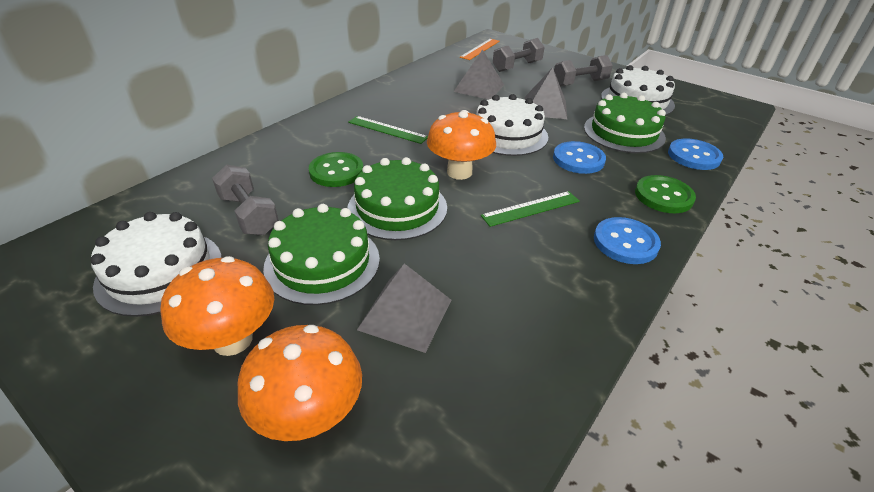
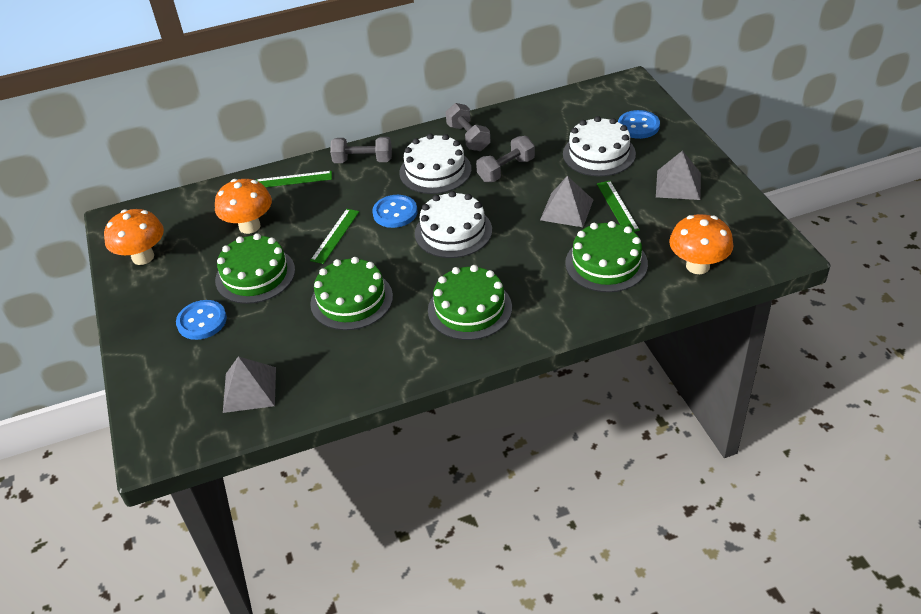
green button: [309,152,363,187] [635,175,696,213] = 2 -> none = 0
green cake: [263,204,380,305] [348,157,447,240] [584,93,666,153] = 3 -> [215,233,295,304] [310,257,393,330] [428,265,512,340] [565,221,648,292] = 4
green ruler: [348,116,428,144] [481,191,580,227] = 2 -> [256,171,332,187] [310,209,359,264] [597,181,640,232] = 3
orange ruler: [460,39,500,60] = 1 -> none = 0

